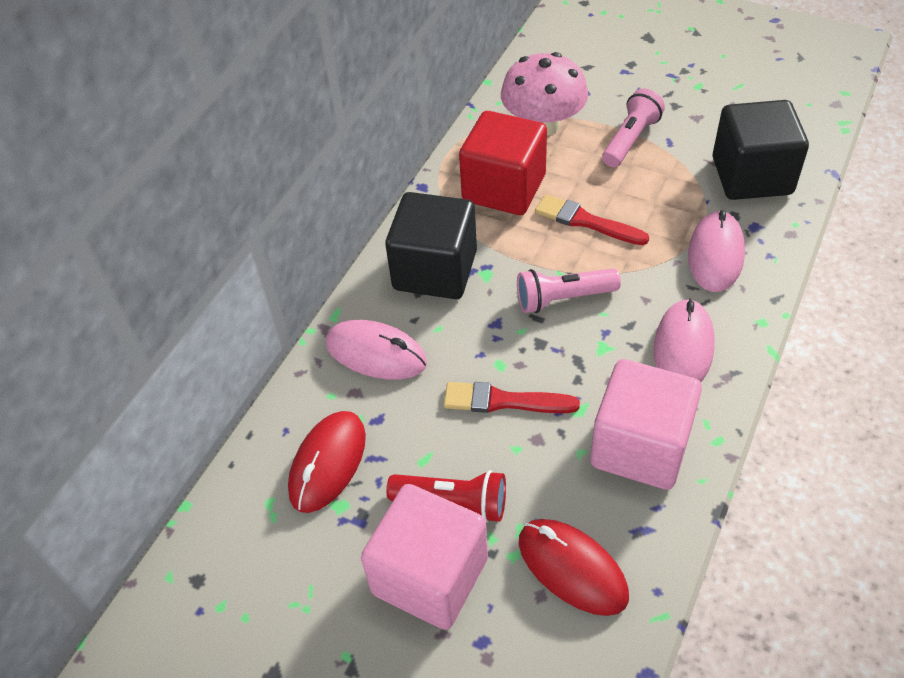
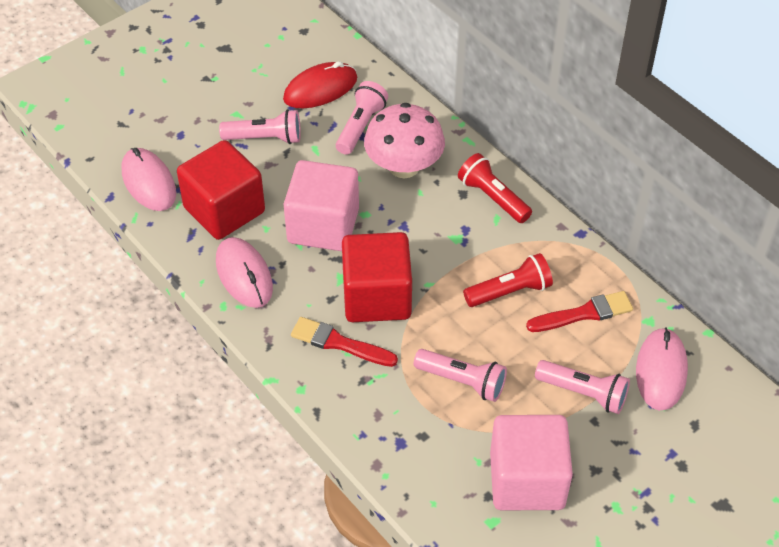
black cube: [385,192,477,299] [713,100,809,200] = 2 -> none = 0
pink flashlight: [517,268,621,313] [602,89,665,167] = 2 -> [219,109,301,144] [336,81,388,155] [414,349,507,402] [535,360,630,414] = 4
red cube: [459,111,547,215] = 1 -> [177,140,265,240] [342,232,412,322] = 2
red flashlight: [386,470,506,522] = 1 -> [458,153,532,223] [463,253,553,307] = 2
red mouse: [288,411,366,513] [519,519,629,616] = 2 -> [283,61,357,108] = 1

